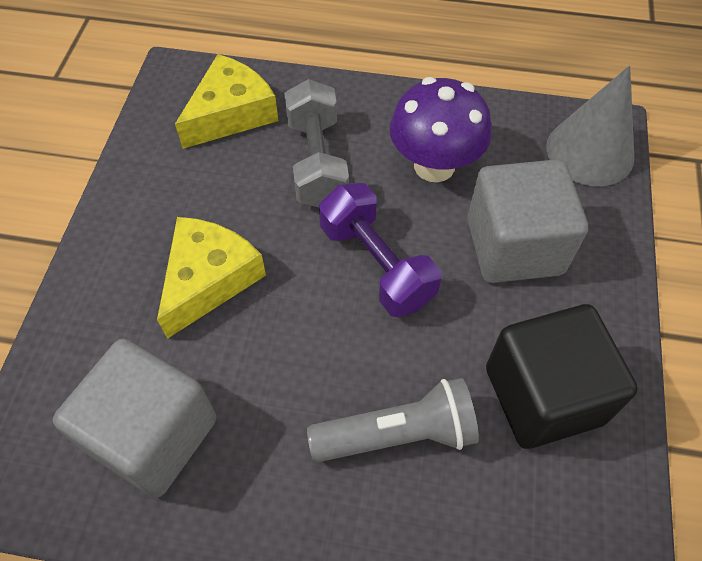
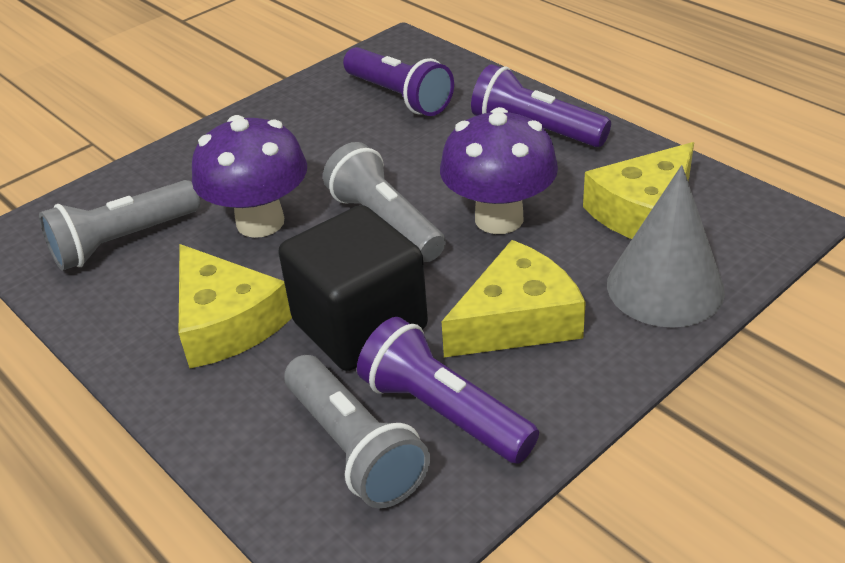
grey cube: [53,339,216,498] [467,159,588,283] = 2 -> none = 0
grey dumbbell: [284,79,349,207] = 1 -> none = 0
grey flashlight: [307,378,479,462] = 1 -> [39,180,200,271] [284,355,430,508] [323,142,446,262] = 3
purple dumbbell: [319,183,441,317] = 1 -> none = 0
purple flashlight: none = 0 -> [343,47,454,116] [357,317,539,464] [471,64,611,147] = 3
purple mushroom: [390,77,492,182] = 1 -> [192,115,307,238] [440,107,558,234] = 2
yellow cheese: [157,217,266,339] [175,54,278,149] = 2 -> [179,244,292,369] [442,240,586,357] [583,142,694,239] = 3

